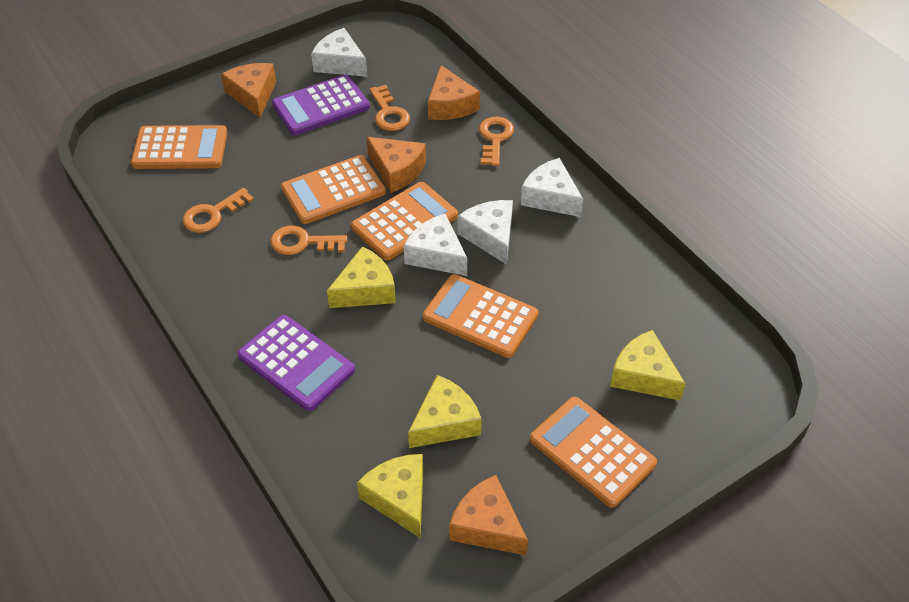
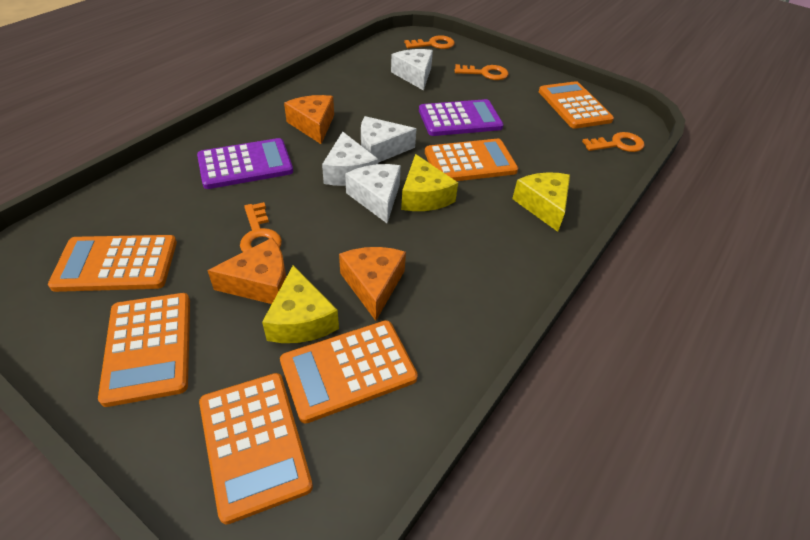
orange calculator: [131,125,227,169] [281,155,386,224] [351,182,458,260] [423,274,539,358] [530,396,657,508] = 5 -> [48,235,177,292] [98,293,190,407] [199,373,313,525] [280,320,418,424] [425,139,518,181] [539,81,614,129] = 6
orange cheese: [221,63,276,118] [367,137,426,193] [428,65,480,120] [449,475,528,556] = 4 -> [207,238,286,304] [284,95,334,144] [339,247,406,321] = 3
yellow cheese: [327,246,396,308] [357,454,423,538] [408,375,482,448] [610,330,686,401] = 4 -> [262,265,339,343] [401,154,458,211] [512,172,570,232] = 3

